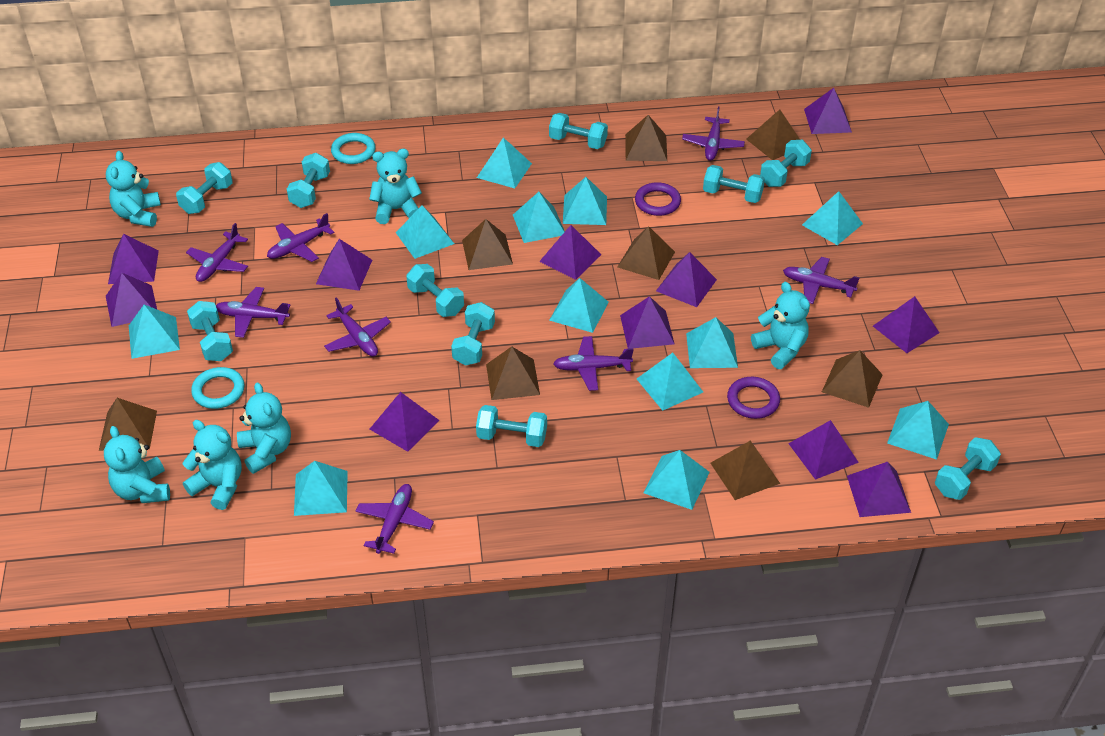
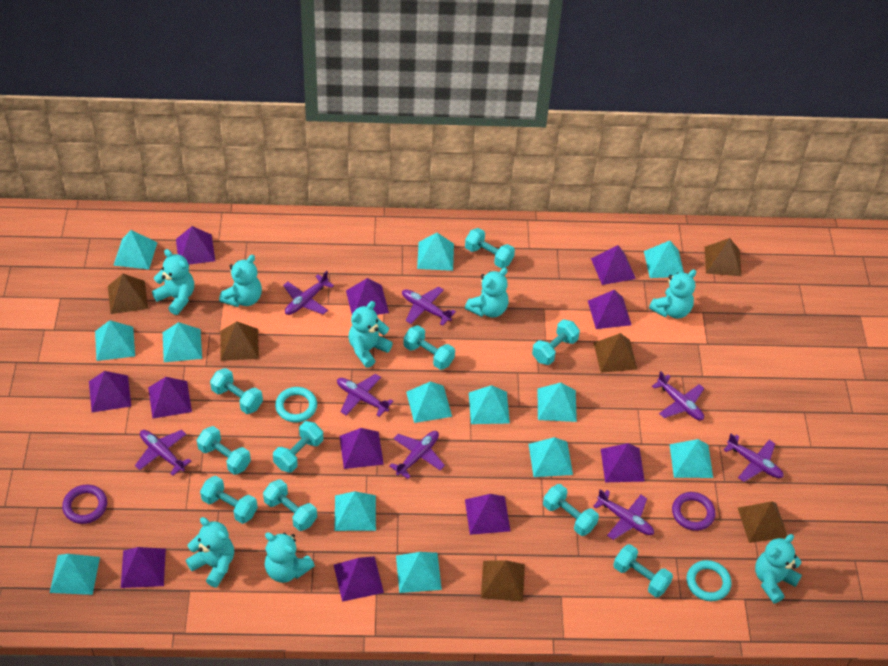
brown pyramid: [99,398,157,451] [462,219,513,270] [486,347,540,400] [618,226,675,280] [625,115,667,161] [711,441,780,500] [746,109,800,160] [822,350,883,408] = 8 -> [108,274,148,314] [220,322,259,361] [481,560,525,602] [594,333,638,373] [705,238,741,276] [738,501,788,543] = 6
turquoise pyramid: [129,305,180,359] [294,461,348,516] [396,205,454,259] [477,137,532,188] [513,192,565,243] [549,278,609,333] [563,177,607,225] [637,353,703,411] [643,450,710,510] [686,317,738,368] [802,191,863,245] [887,401,949,460] = 12 -> [50,554,100,595] [95,320,135,361] [113,230,157,269] [163,322,202,362] [334,491,376,531] [396,552,442,593] [406,381,452,423] [417,233,454,271] [469,385,510,424] [528,437,573,477] [538,383,577,422] [644,241,684,278] [669,439,713,478] = 13
turquoise teddy bear: [104,426,170,503] [106,151,161,227] [183,420,242,510] [237,382,291,474] [369,149,422,224] [751,282,810,369] = 6 -> [152,249,194,315] [186,517,234,587] [219,255,262,307] [265,532,315,583] [349,301,393,368] [465,268,508,317] [649,269,696,318] [755,534,802,603] = 8

